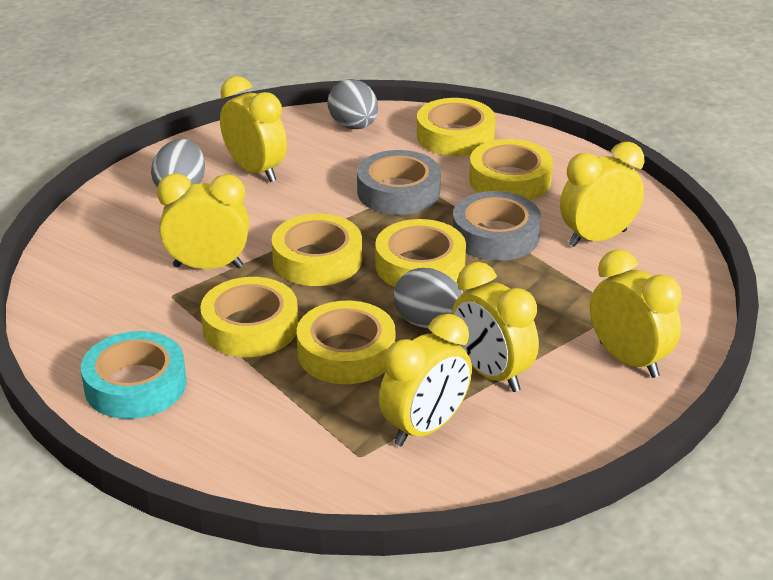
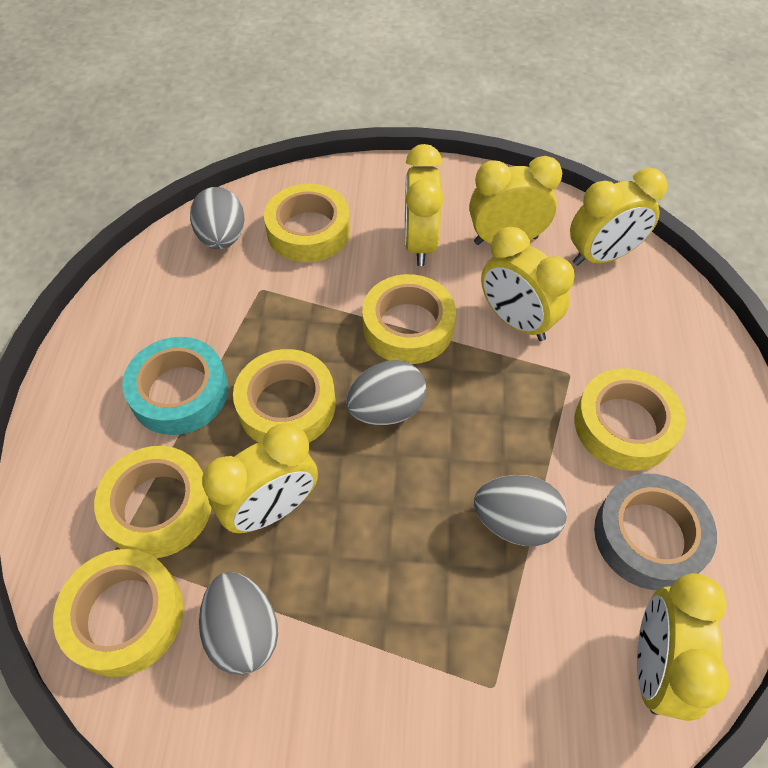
grey egg: [151,139,205,188] [327,79,378,129] [394,268,464,329] = 3 -> [190,187,245,249] [199,572,278,675] [346,360,426,425] [474,475,567,546] = 4
grey tape: [357,150,441,215] [453,191,541,261] = 2 -> [594,473,717,590] = 1

